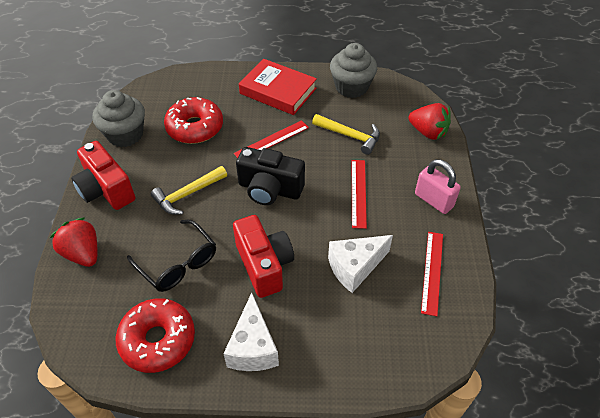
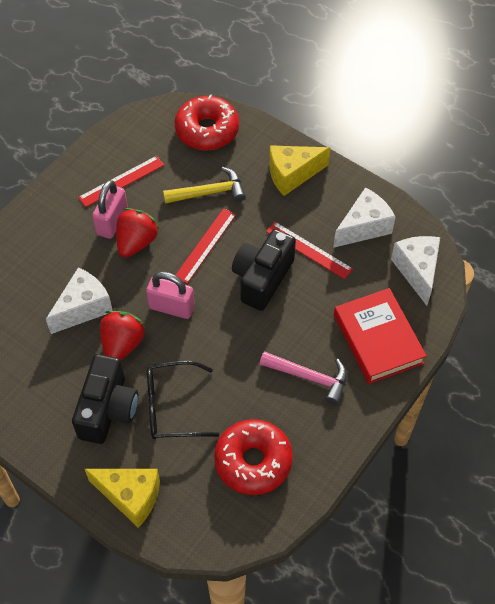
black camera: [236,147,305,205] = 1 -> [72,354,138,444] [232,229,296,311] = 2
grey cupcake: [93,90,145,147] [330,43,377,98] = 2 -> none = 0
pink hammer: none = 0 -> [260,351,347,405] = 1
pink padlock: [415,159,461,214] = 1 -> [92,180,128,239] [146,271,195,319] = 2
red camera: [71,141,135,210] [233,215,294,298] = 2 -> none = 0
white cheese: [223,292,279,371] [328,235,393,293] = 2 -> [46,267,113,334] [333,187,396,248] [391,236,440,306] = 3
yellow cheese: none = 0 -> [85,469,160,528] [269,145,330,196] = 2
yellow hammer: [151,166,227,215] [312,114,380,155] = 2 -> [163,167,246,204] = 1

